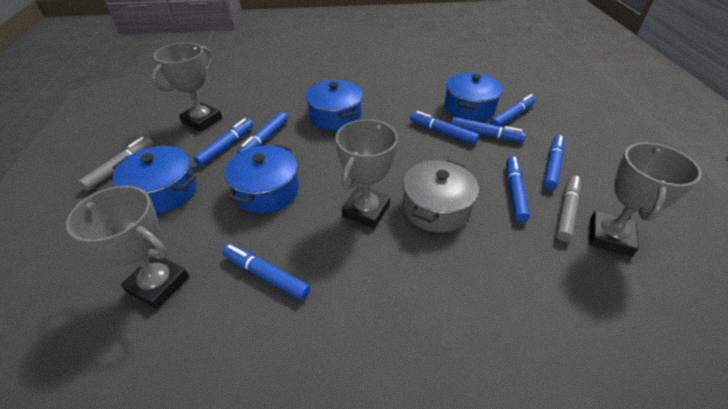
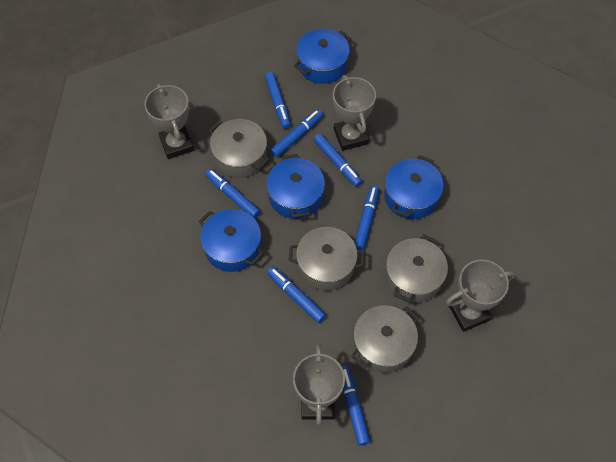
blue marker: [193,118,253,167] [222,244,310,300] [237,112,288,154] [410,111,479,144] [451,117,526,142] [490,94,536,127] [506,157,530,222] [543,135,564,190] = 8 -> [205,169,260,219] [264,72,291,129] [267,266,326,323] [270,109,323,157] [313,133,362,187] [341,365,370,446] [354,185,379,251] = 7
grey marker: [78,137,154,191] [556,176,581,242] = 2 -> none = 0
grey pot: [403,160,479,233] = 1 -> [209,119,269,178] [289,227,365,291] [351,305,419,373] [385,234,448,303] = 4

